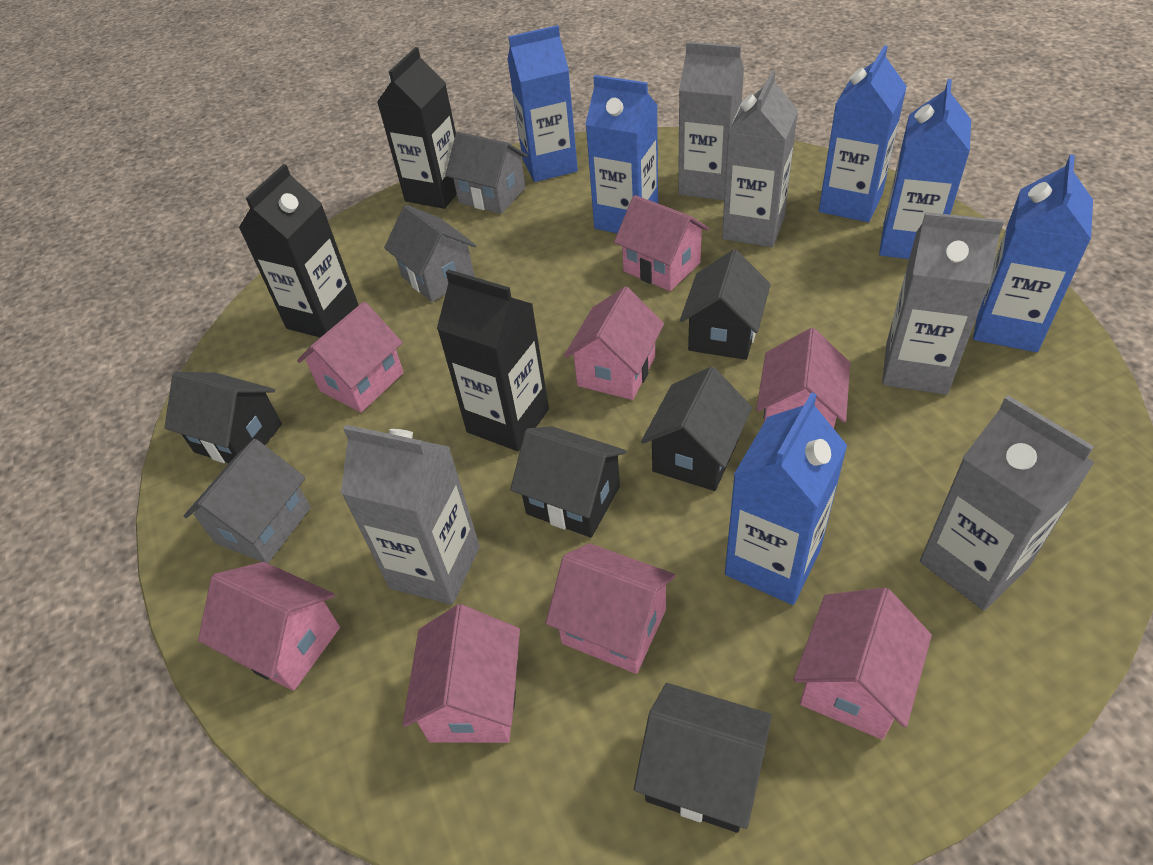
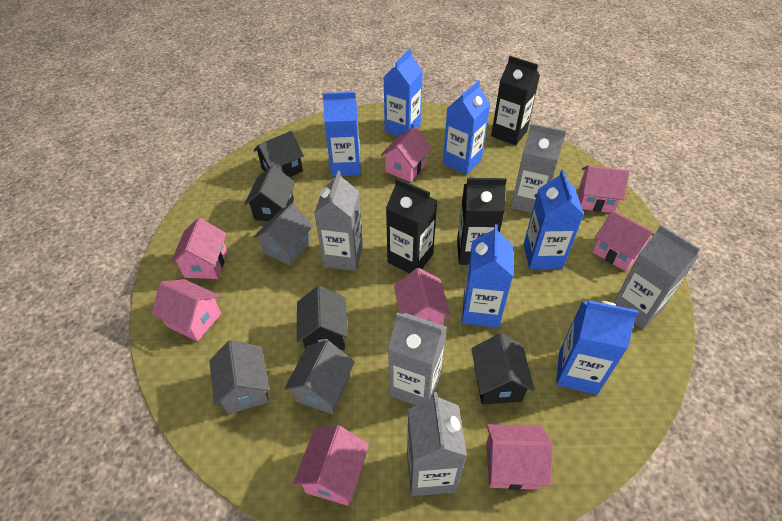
black house: [164,372,282,463] [510,426,626,538] [634,683,772,833] [641,366,752,491] [680,249,771,360] = 5 -> [244,165,295,221] [254,131,304,177] [297,286,348,350] [471,333,534,404] = 4

